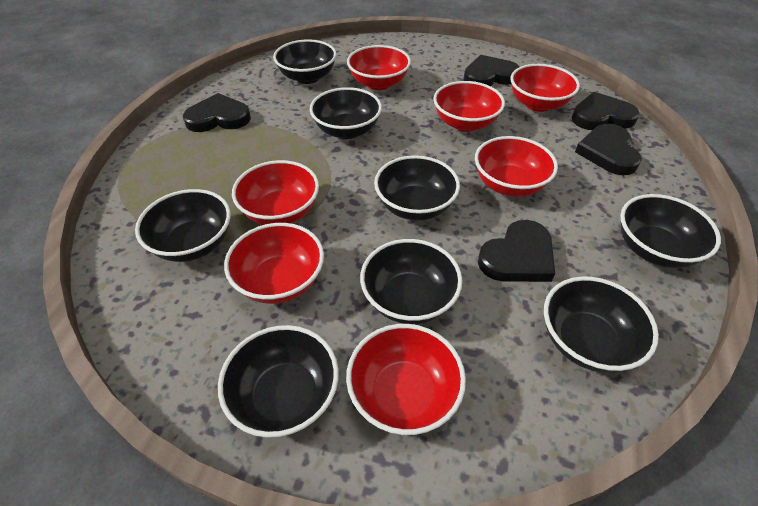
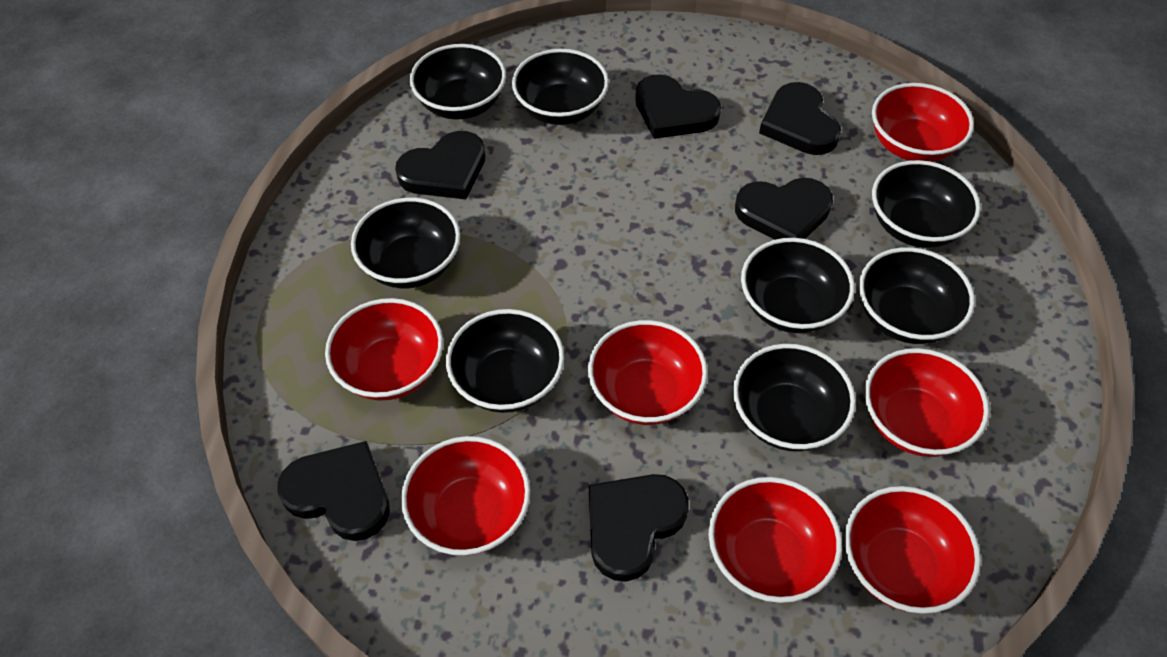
black heart: [183,93,251,132] [463,55,519,86] [478,220,555,282] [571,92,640,130] [575,124,642,175] = 5 -> [277,441,390,541] [395,131,485,199] [589,474,689,582] [635,74,721,139] [735,178,833,240] [759,82,841,155] = 6

